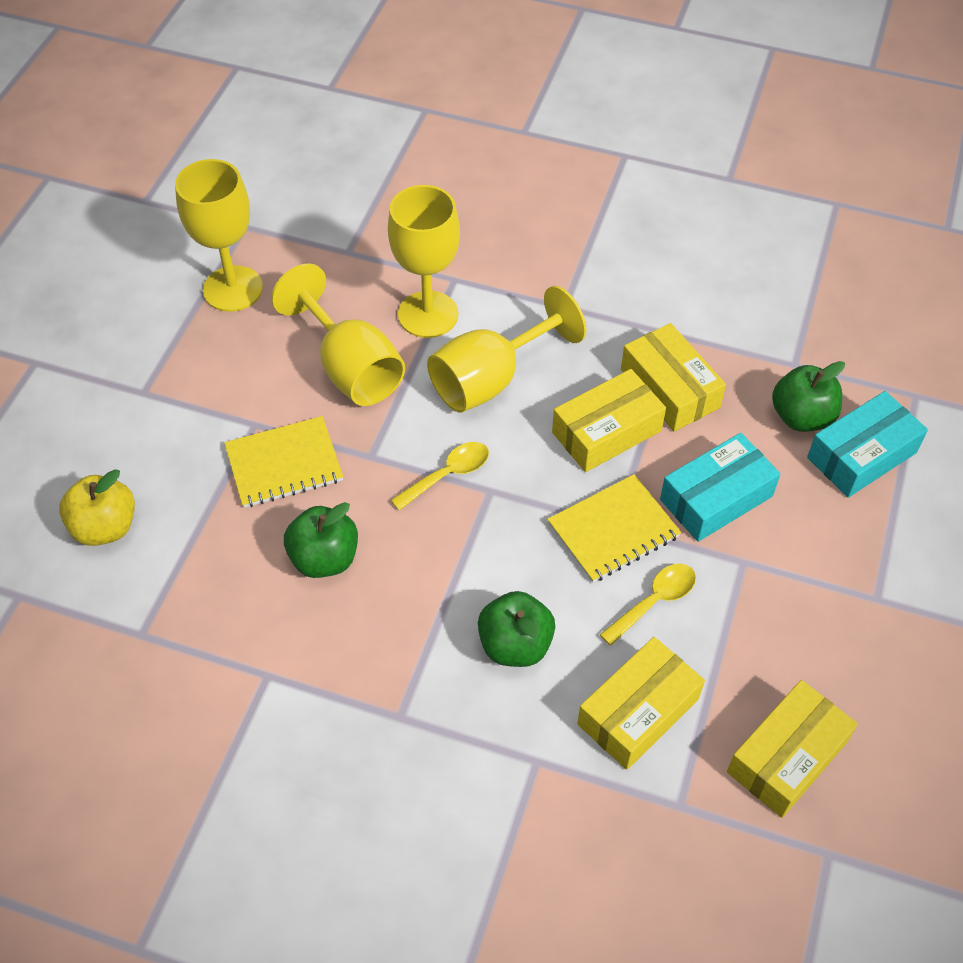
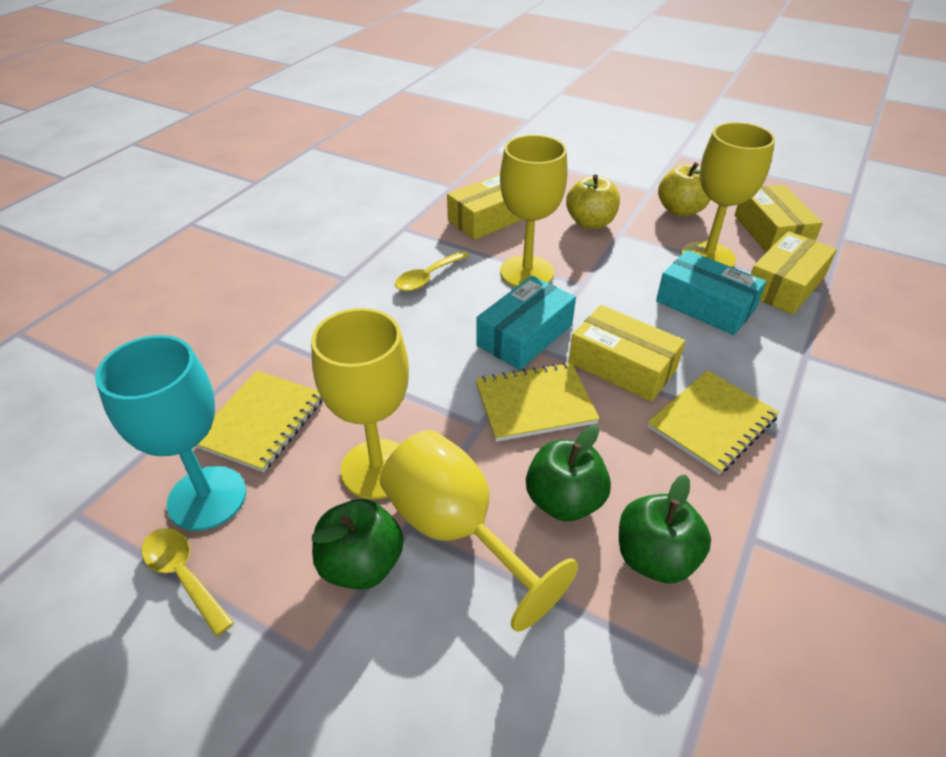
turquoise goblet: none = 0 -> [95,335,246,531] = 1
yellow apple: [59,469,135,546] = 1 -> [566,174,620,229] [658,162,711,216] = 2
yellow notebook: [224,416,343,508] [547,474,681,583] = 2 -> [195,371,322,472] [475,362,600,442] [647,370,779,474] = 3

